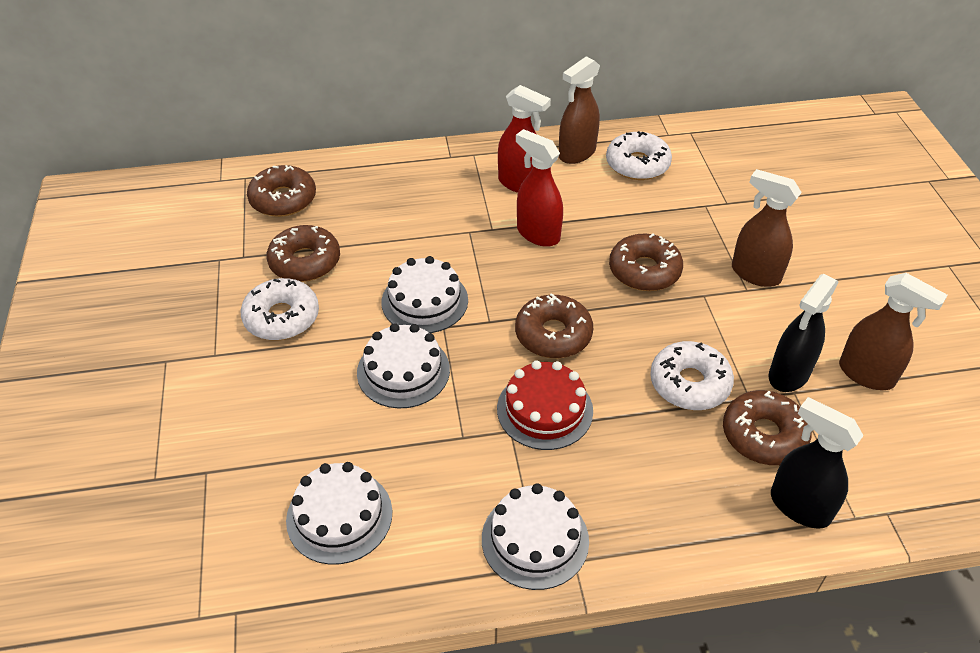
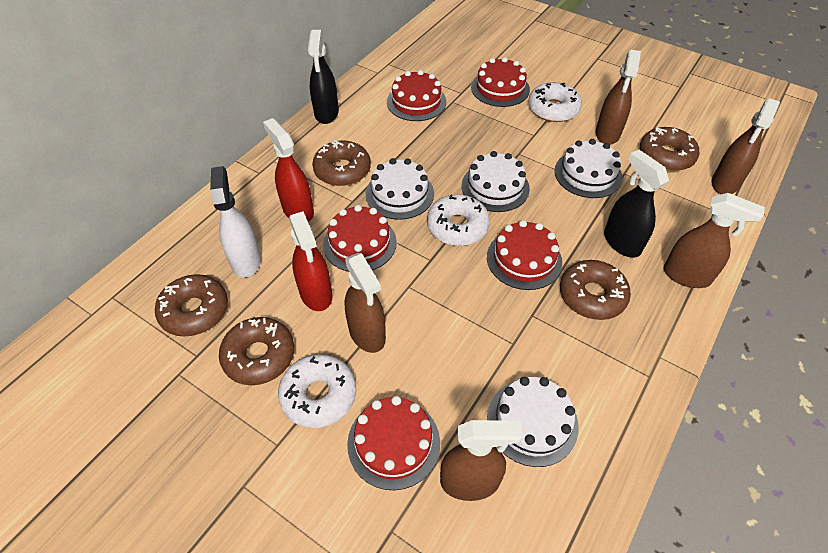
brown spray bottle: [559,56,600,164] [732,169,802,287] [839,273,947,390] = 3 -> [344,253,386,353] [440,420,523,501] [596,50,641,145] [664,193,765,288] [712,98,780,194] = 5
red cake: [497,360,593,450] = 1 -> [323,205,397,272] [347,396,440,490] [387,70,446,121] [471,57,530,107] [487,220,562,290] = 5
white spray bottle: none = 0 -> [210,166,261,278] = 1

